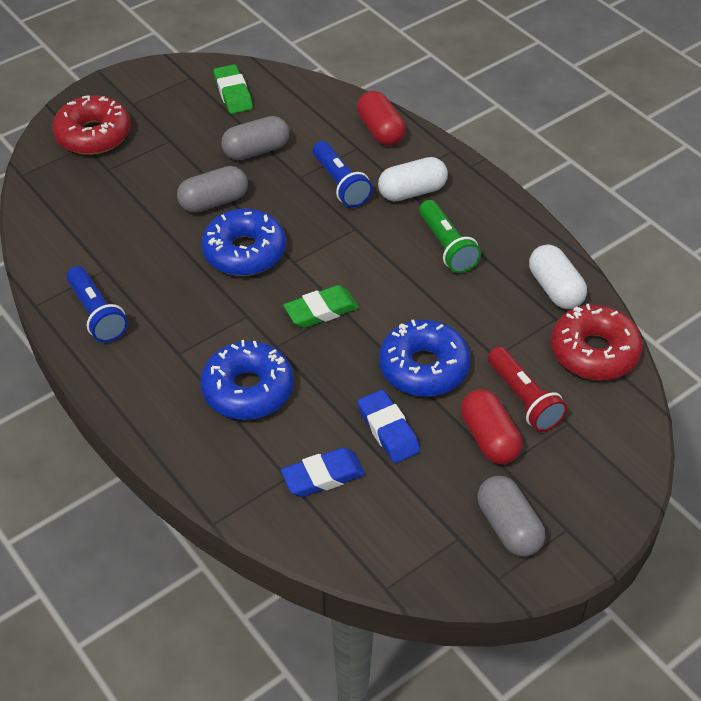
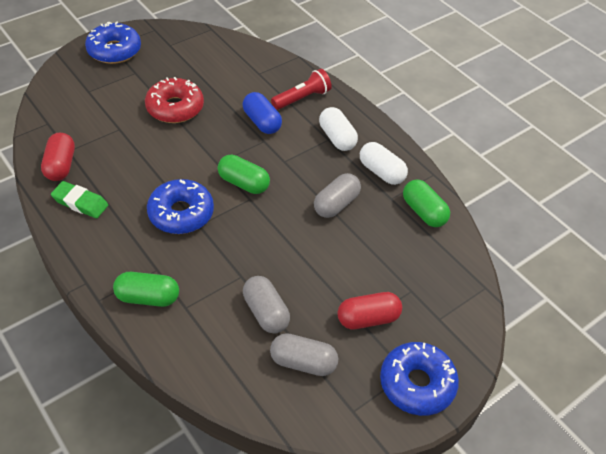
blue capsule: none = 0 -> [243,92,282,134] = 1
blue eraser: [281,448,365,497] [358,390,420,463] = 2 -> none = 0
blue flashlight: [67,266,128,343] [313,141,373,208] = 2 -> none = 0
green capsule: none = 0 -> [113,272,179,307] [218,155,270,194] [403,180,450,227] = 3
green eraser: [213,64,253,114] [284,285,359,328] = 2 -> [51,181,108,218] = 1
green flashlight: [419,200,481,273] = 1 -> none = 0
red donut: [52,95,131,155] [551,304,643,380] = 2 -> [145,77,204,123] = 1

